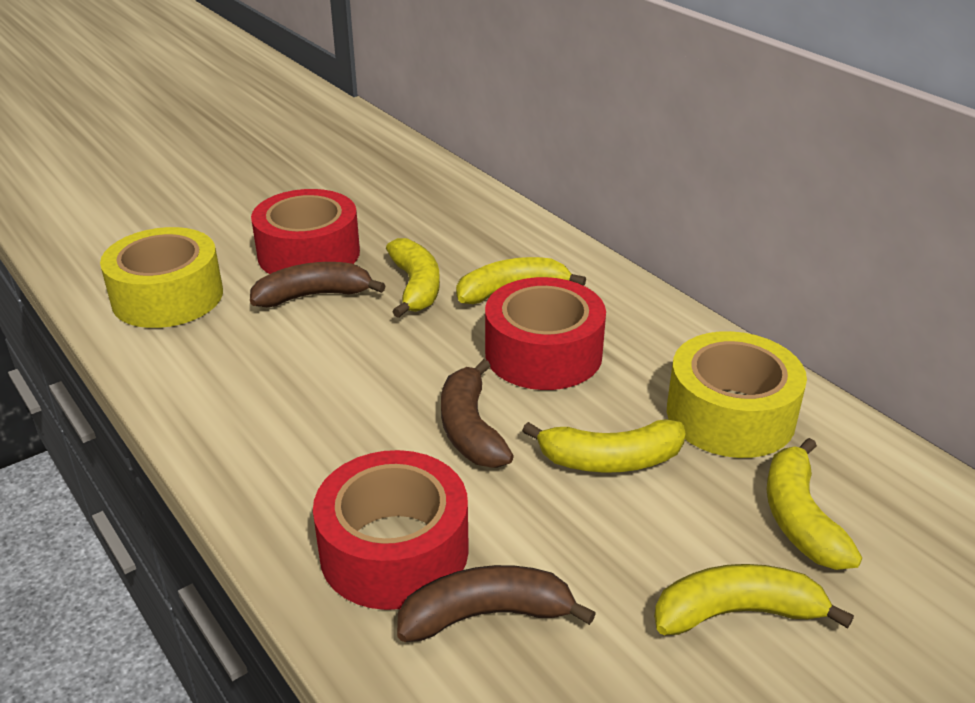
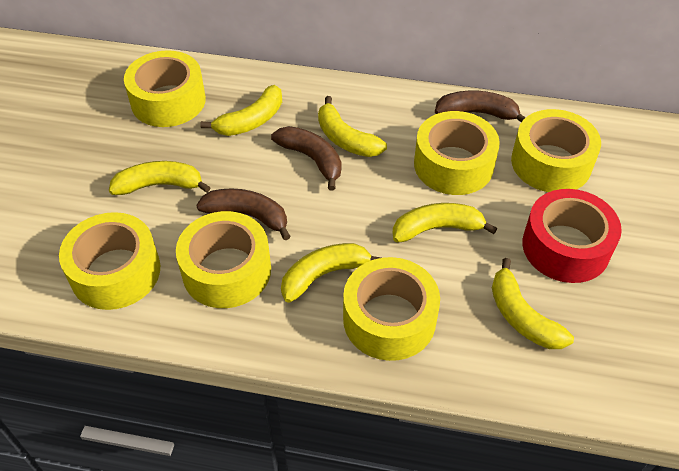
red tape: [251,189,360,274] [313,450,469,610] [485,277,606,390] = 3 -> [522,189,622,283] = 1
yellow banana: [386,238,440,318] [456,257,586,304] [522,419,686,473] [654,564,854,635] [767,438,862,570] = 5 -> [109,161,211,195] [201,85,282,136] [281,243,381,303] [318,96,387,157] [392,203,497,243] [492,258,574,349] = 6
yellow tape: [100,227,223,328] [667,331,807,458] = 2 -> [59,212,160,310] [124,50,206,127] [176,211,271,308] [343,257,440,361] [414,111,500,195] [511,109,601,192] = 6

